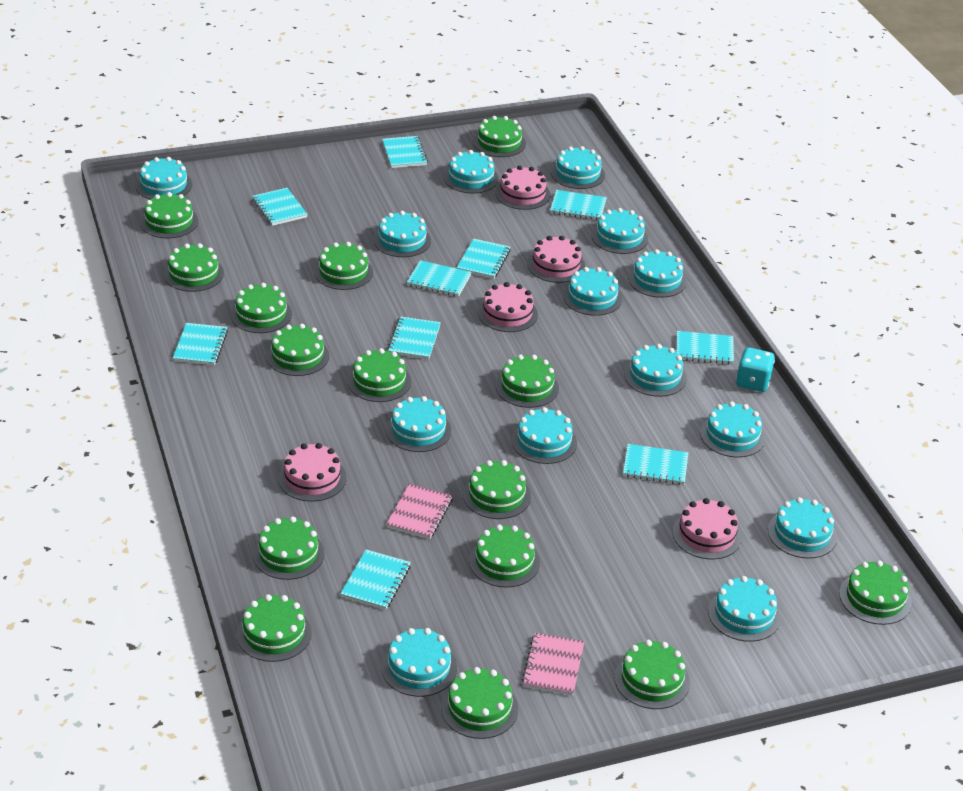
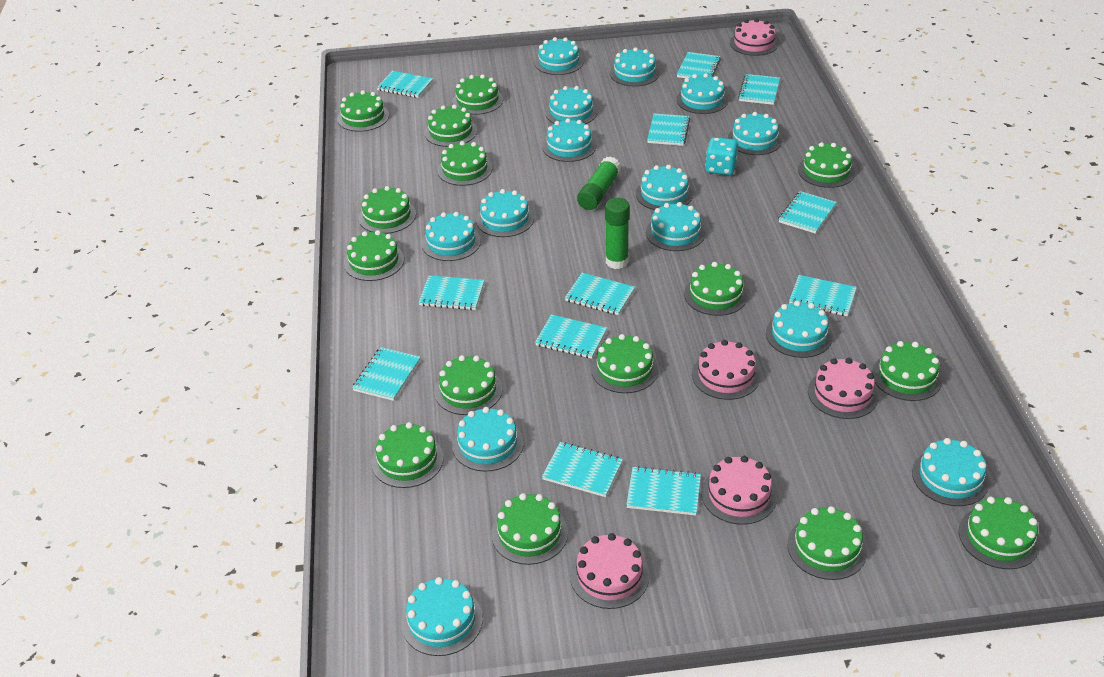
green glue stick: none = 0 -> [577,157,621,210] [605,198,630,269] = 2
pink notebook: [386,483,453,539] [522,633,584,696] = 2 -> none = 0
turquoise notebook: [173,323,228,365] [252,188,308,226] [340,549,411,610] [382,136,428,168] [387,316,441,360] [407,260,471,297] [457,239,511,279] [550,190,607,220] [623,444,688,485] [676,331,734,365] = 10 -> [352,347,421,401] [377,71,433,98] [419,275,485,310] [535,314,607,359] [542,442,623,497] [565,273,635,315] [626,466,701,516] [647,113,690,146] [677,52,721,78] [738,74,780,105] [779,191,837,234] [789,275,857,316] = 12

